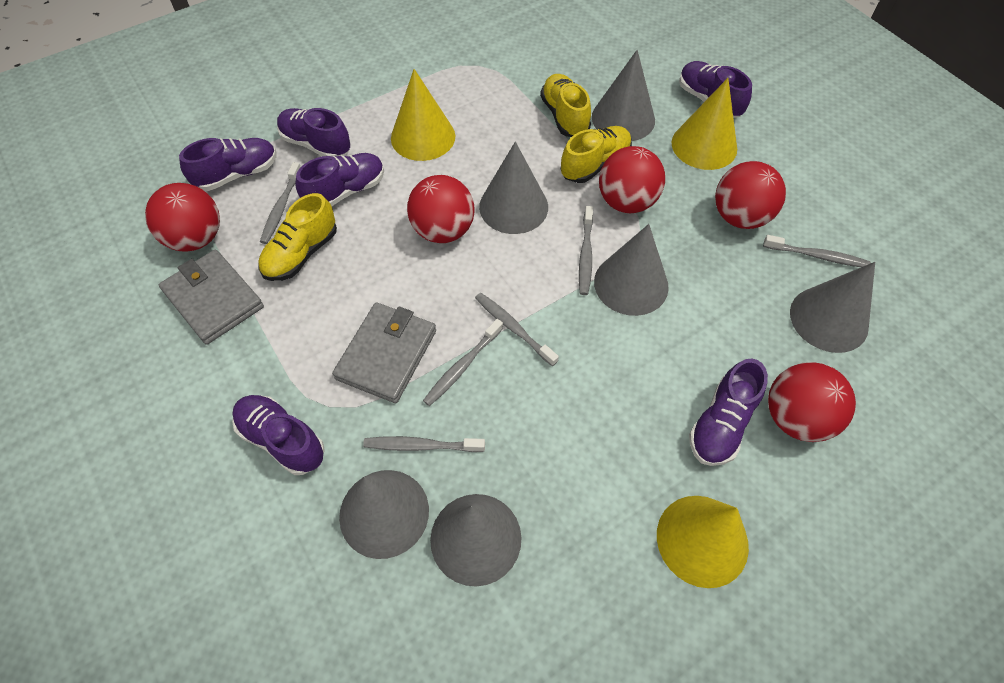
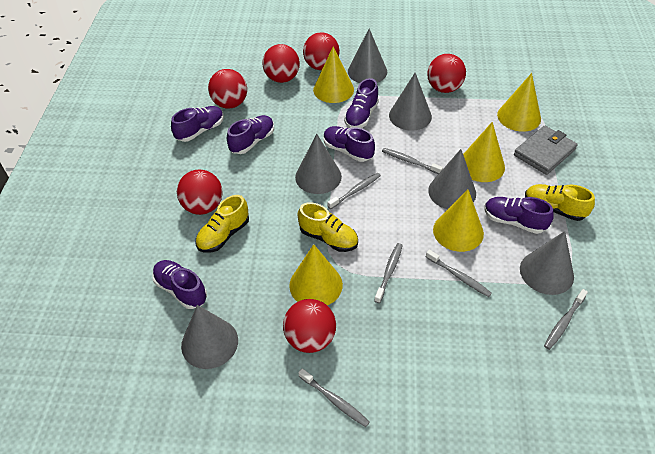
grey wallet: [159,250,264,345] [332,302,436,403] = 2 -> [514,126,578,175] = 1
red ball: [145,183,220,252] [407,175,475,243] [599,146,665,213] [715,161,786,229] [768,362,856,442] = 5 -> [177,170,223,215] [208,69,247,109] [262,44,300,83] [283,299,336,353] [303,32,340,70] [427,54,466,93] = 6
yellow cone: [391,69,455,161] [657,496,749,588] [672,78,737,170] = 3 -> [289,244,343,305] [313,46,354,103] [433,189,484,252] [463,122,505,182] [497,73,541,131] = 5

